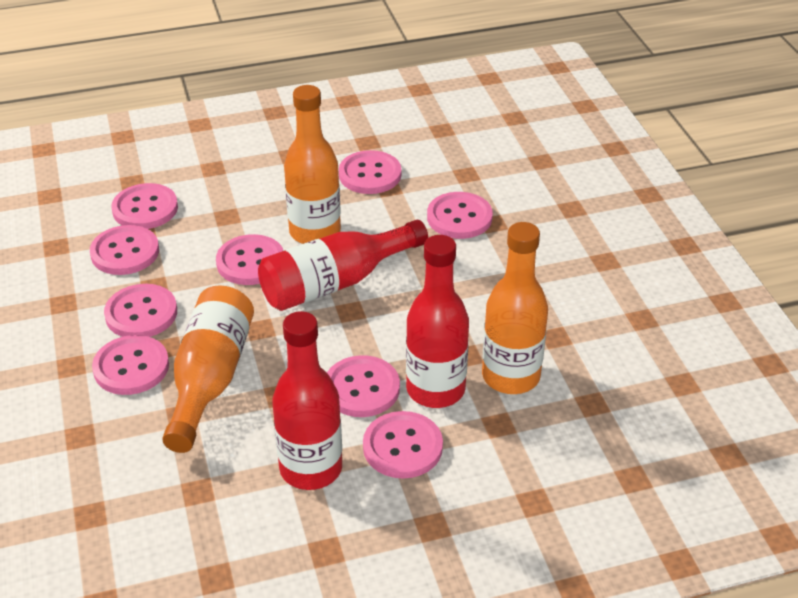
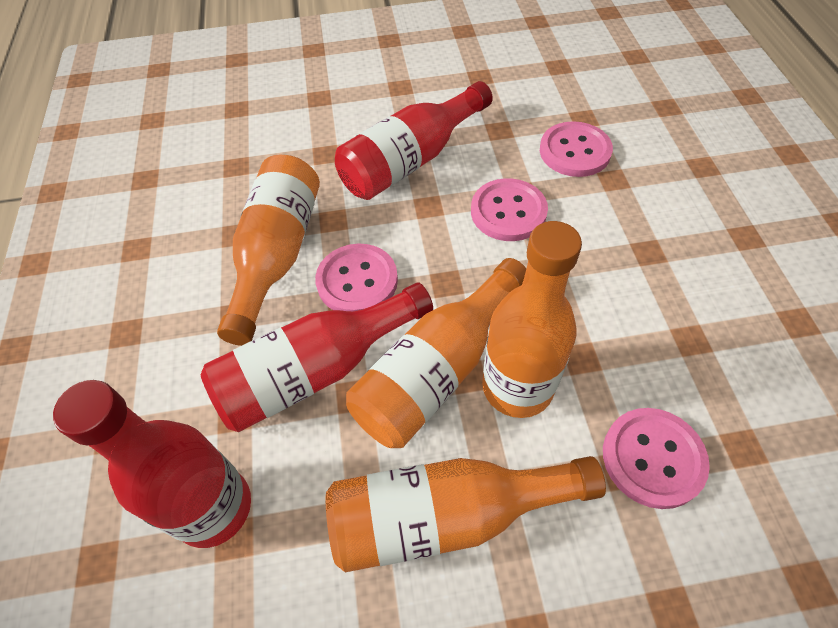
orange bottle: [162,286,254,453] [284,85,341,244] [482,222,548,394] = 3 -> [217,155,320,346] [326,456,606,572] [346,258,526,448] [482,221,582,418] = 4
pink button: [90,225,159,275] [92,335,169,395] [104,284,177,337] [111,183,178,229] [216,234,283,285] [327,355,400,417] [339,150,401,194] [363,411,443,479] [427,192,493,239] = 9 -> [315,244,398,311] [471,178,548,241] [540,121,613,177] [603,408,710,509] = 4

